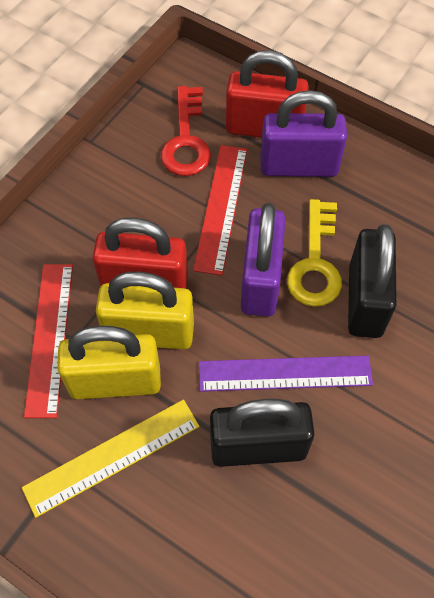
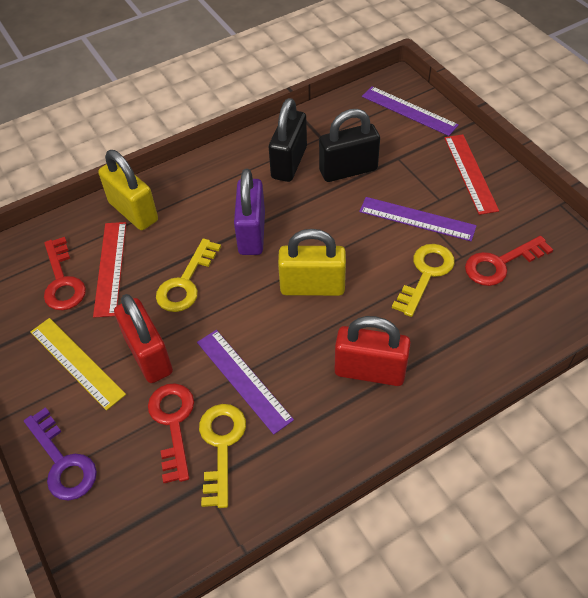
purple key: none = 0 -> [24,407,97,501] = 1
purple padlock: [241,203,286,317] [260,90,347,177] = 2 -> [234,169,265,255] = 1
purple ruler: [199,356,373,392] = 1 -> [197,330,294,435] [359,197,477,241] [362,86,459,136] = 3
red key: [161,86,211,176] = 1 -> [44,237,86,310] [148,383,194,483] [465,236,553,286] = 3
yellow key: [287,199,342,307] = 1 -> [156,238,221,312] [199,404,246,508] [392,244,455,317] = 3

